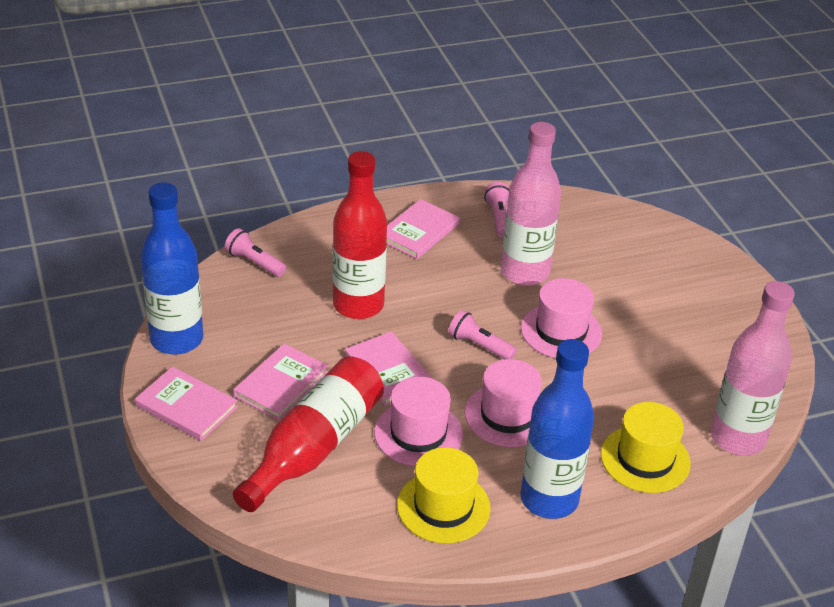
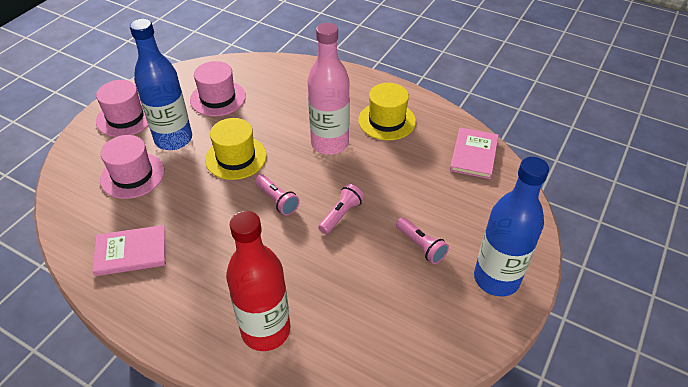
pink book: [135,366,238,441] [233,343,328,420] [344,331,433,406] [387,199,460,259] = 4 -> [93,225,166,276] [450,127,499,179] = 2
pink bottle: [501,122,561,286] [711,281,795,455] = 2 -> [307,23,350,155] = 1
red bottle: [233,356,384,512] [333,151,387,319] = 2 -> [226,211,290,351] = 1

